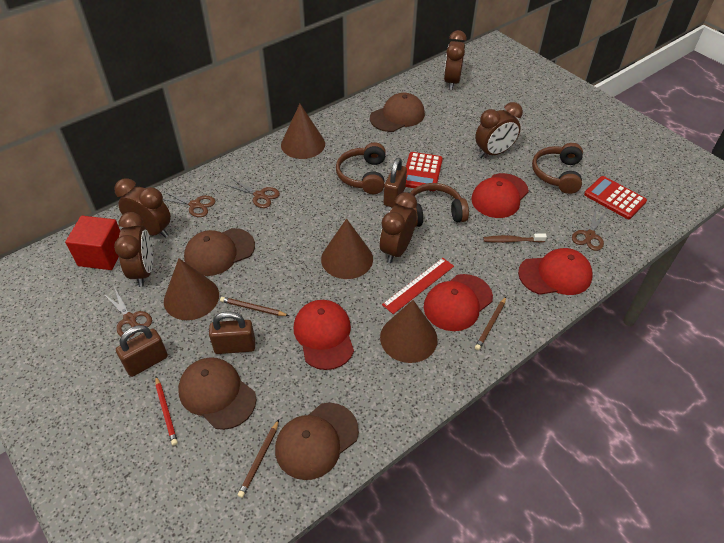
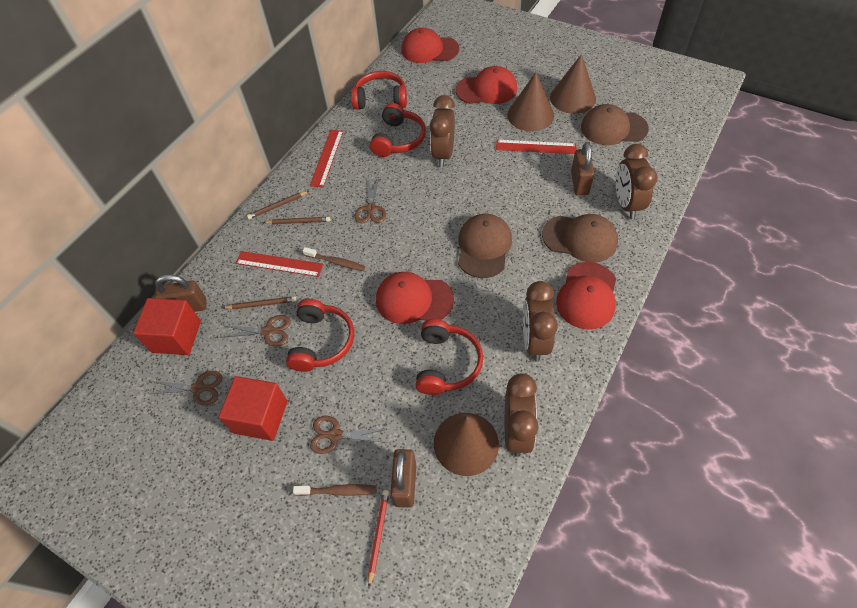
brown cap: [178,357,256,430] [184,228,255,276] [275,403,359,480] [370,93,425,132] = 4 -> [458,214,512,278] [542,214,618,262] [581,104,649,145] = 3
brown clock: [114,178,171,238] [114,212,153,287] [380,192,417,263] [444,30,467,90] [475,102,523,158] = 5 -> [429,95,455,167] [505,373,539,457] [523,281,558,362] [616,144,658,219] = 4
brown cone: [164,258,219,320] [281,104,325,159] [321,219,373,279] [380,300,438,363] = 4 -> [434,413,499,476] [507,72,554,132] [550,54,596,114] = 3
brown headphones: [336,142,386,194] [410,183,469,227] [532,143,583,194] = 3 -> none = 0
brown toothbrush: [483,233,547,243] = 1 -> [293,484,376,496] [303,247,365,271] = 2
red calculator: [406,152,443,191] [584,176,647,219] = 2 -> none = 0
red cube: [65,216,120,270] = 1 -> [133,298,201,355] [219,376,287,441] = 2
red headphones: none = 0 -> [286,299,354,372] [351,71,407,109] [370,103,426,157] [416,319,483,395] = 4
red ruler: [382,258,454,314] = 1 -> [235,251,324,277] [310,130,344,188] [496,140,576,154] = 3

